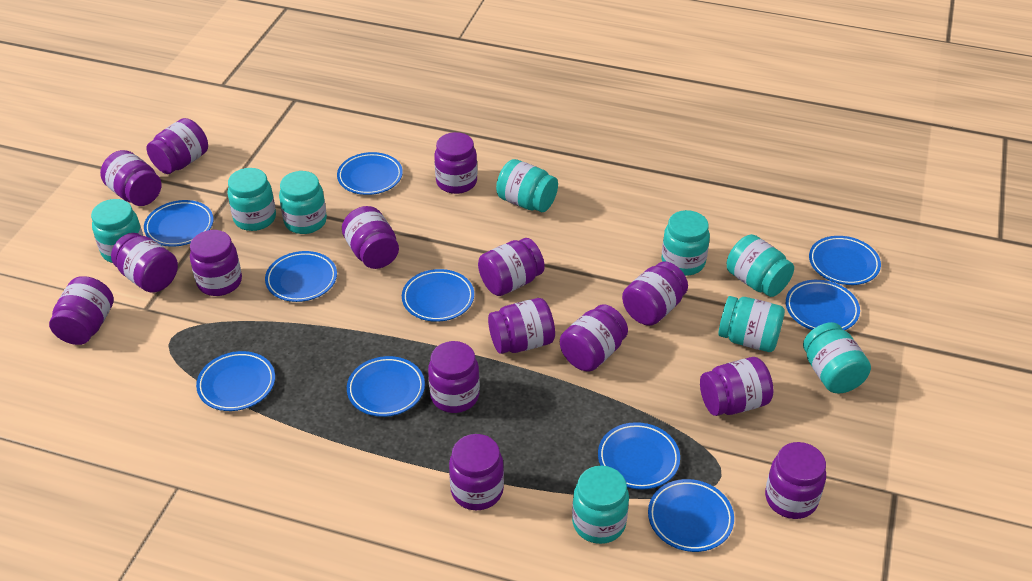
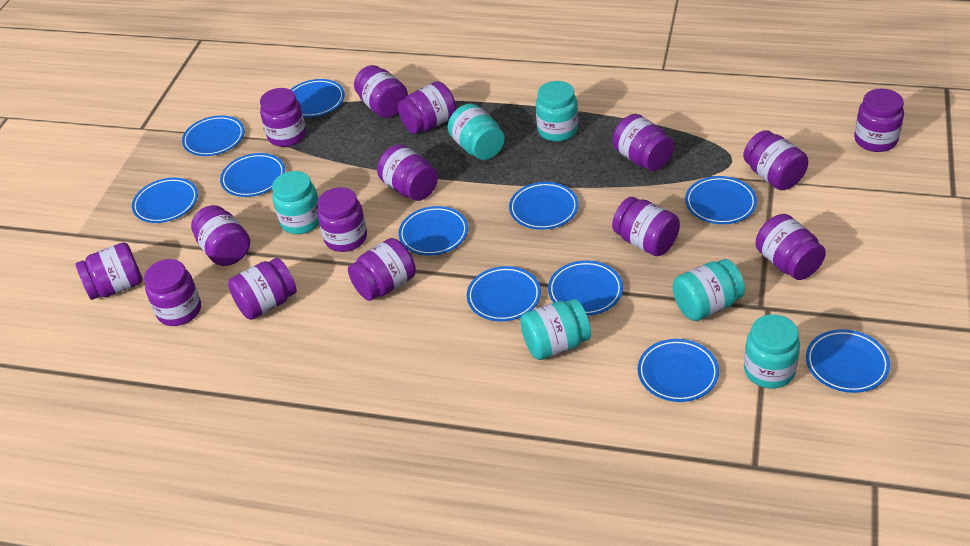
blue plate: [144,200,214,247] [196,351,275,411] [265,251,337,302] [337,152,403,195] [347,356,425,417] [402,269,474,322] [598,422,680,489] [648,479,734,552] [786,280,860,330] [809,236,881,285] = 10 -> [132,178,198,223] [182,115,244,156] [220,153,285,197] [290,79,345,117] [399,206,468,256] [467,266,541,321] [509,182,578,230] [548,260,623,316] [638,339,719,402] [685,176,757,224] [806,329,890,393] = 11
turquoise jar: [91,199,143,263] [227,168,276,231] [279,171,327,234] [496,159,558,212] [572,466,629,544] [661,210,710,276] [718,296,785,352] [727,234,794,297] [803,322,871,393] = 9 -> [272,171,319,234] [448,104,505,160] [520,299,591,360] [536,81,578,142] [673,259,745,321] [744,314,800,389] = 6

